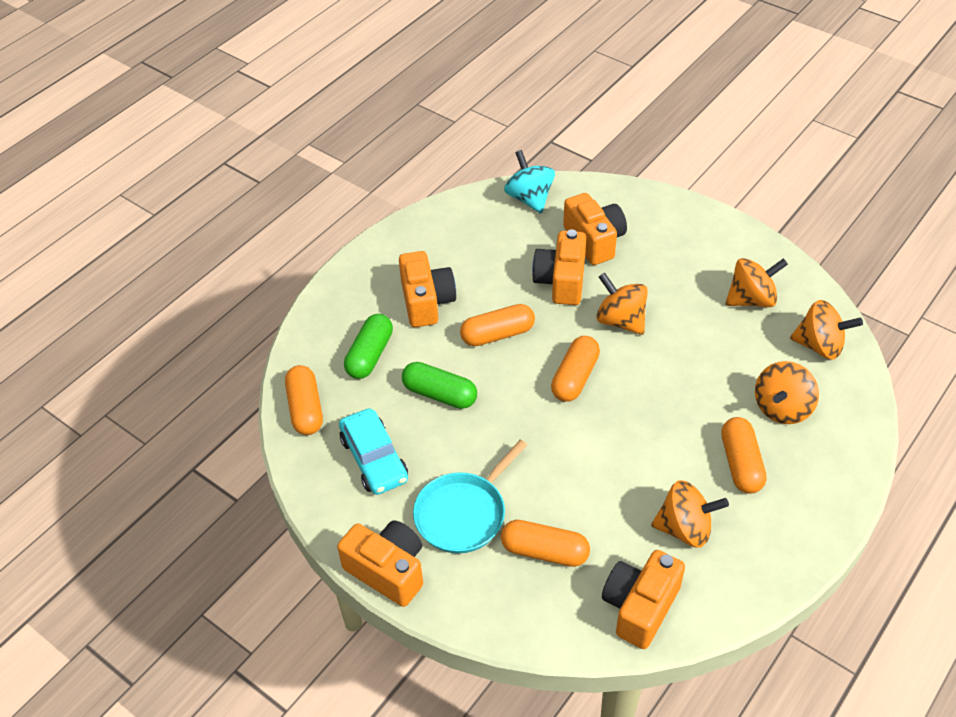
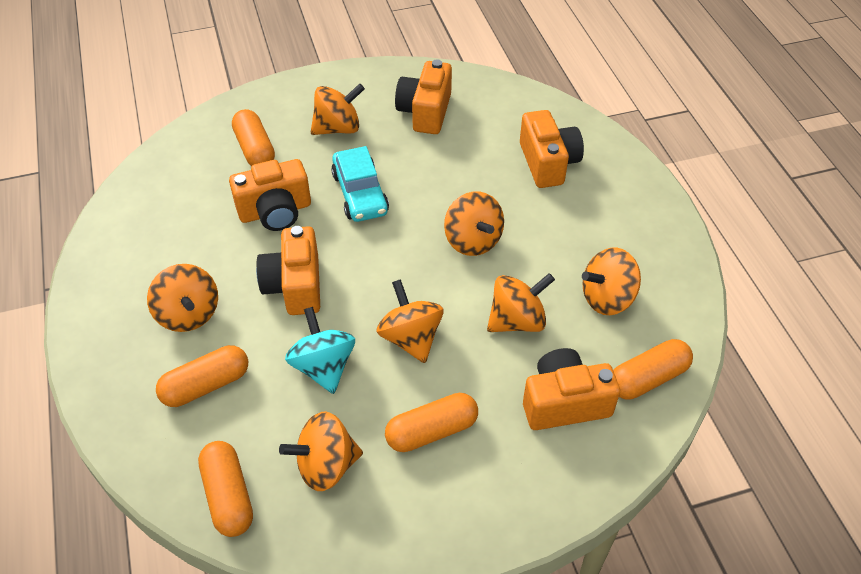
green capsule: [344,314,393,379] [402,362,477,409] = 2 -> none = 0
orange spinning top: [596,273,648,335] [651,480,729,548] [725,258,788,307] [755,361,819,424] [790,300,863,360] = 5 -> [147,264,218,332] [279,411,363,491] [311,83,365,135] [376,279,444,363] [444,191,504,256] [487,273,555,332] [582,248,641,315] = 7
turquoise pan: [413,440,527,553] = 1 -> none = 0

